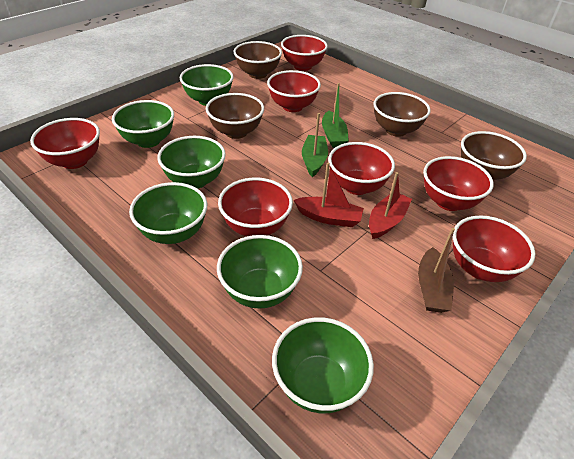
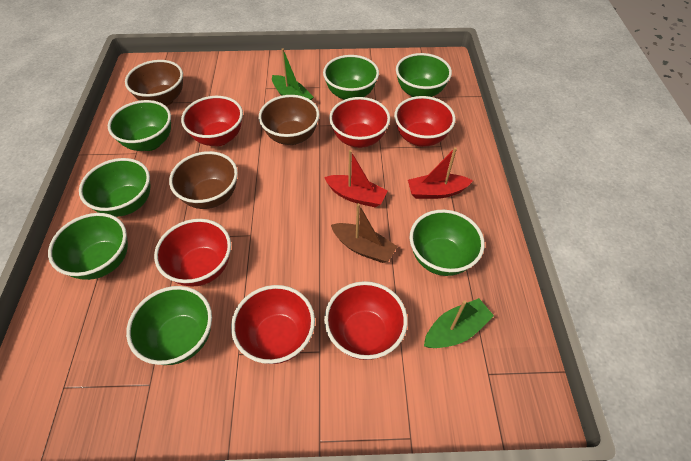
brown bowl: [206,93,264,139] [233,41,282,79] [373,92,431,137] [461,131,527,180] = 4 -> [125,60,183,106] [169,151,238,209] [259,95,320,145] = 3
green bowl: [112,100,174,148] [129,182,207,244] [157,136,226,189] [180,64,233,106] [217,235,303,309] [272,317,374,413] = 6 -> [48,213,128,280] [79,158,150,217] [108,100,171,151] [126,286,212,365] [323,55,379,100] [396,53,452,97] [410,210,485,276] = 7
red bowl: [30,118,100,169] [218,178,293,236] [267,70,321,112] [281,35,328,71] [328,142,395,195] [423,156,494,211] [453,215,535,282] = 7 -> [154,219,231,286] [181,96,243,146] [231,285,315,364] [324,281,407,360] [329,97,390,148] [394,96,455,147] = 6

